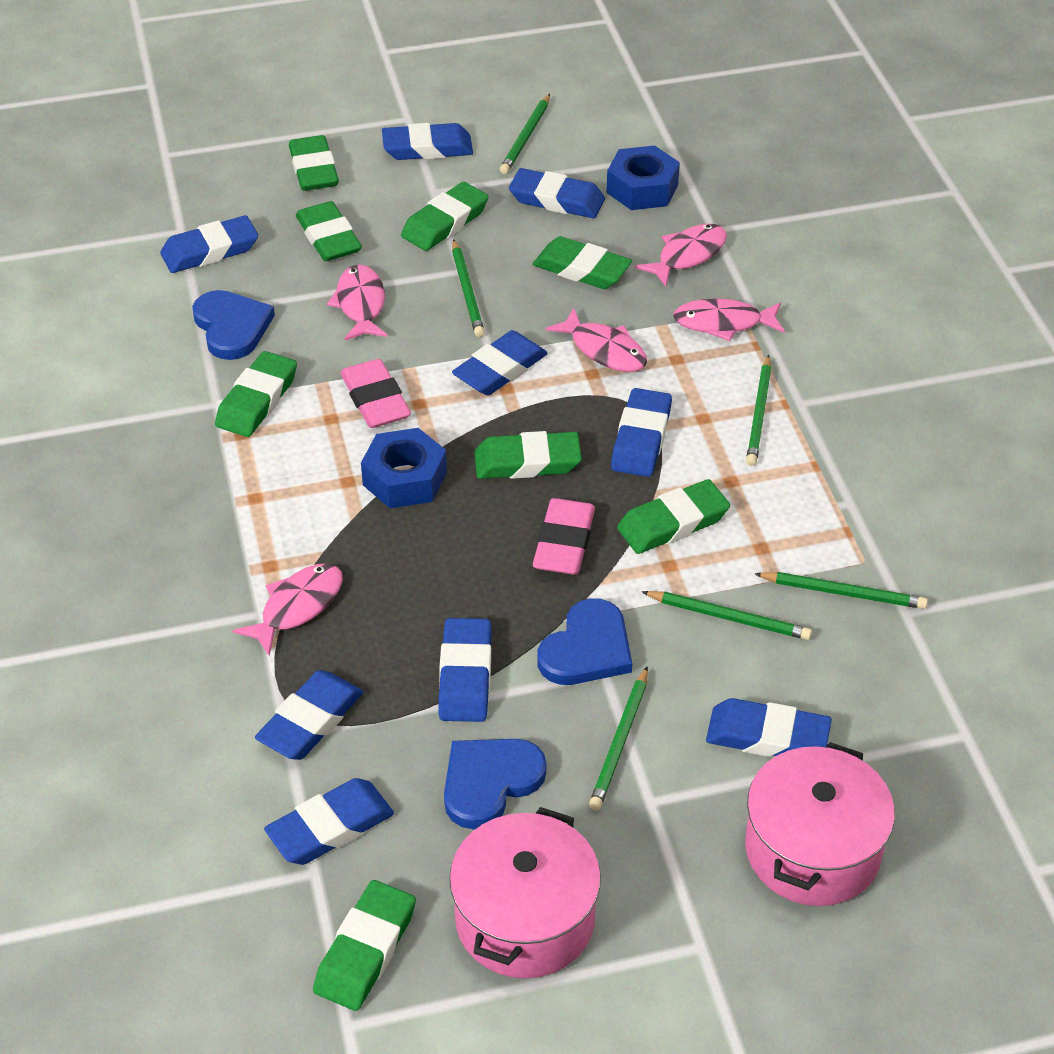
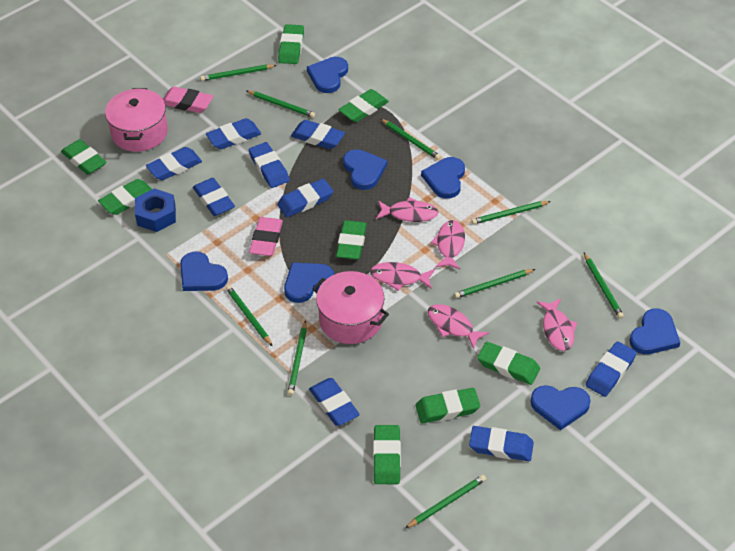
blue heart: [192,290,275,360] [444,739,547,829] [537,598,632,685] = 3 -> [180,251,228,291] [284,263,334,303] [307,57,348,93] [343,149,387,190] [421,157,465,199] [530,385,591,430] [629,308,680,354] = 7
blue nut: [361,428,447,508] [606,145,680,210] = 2 -> [135,188,176,232] = 1
green pencil: [452,239,485,337] [500,94,550,174] [589,666,648,811] [641,591,812,640] [746,355,772,466] [754,572,928,609] = 6 -> [200,64,277,81] [226,285,272,346] [247,91,315,118] [287,320,307,396] [380,118,441,160] [405,475,486,528] [454,269,535,298] [471,201,551,224] [584,253,624,319] = 9

